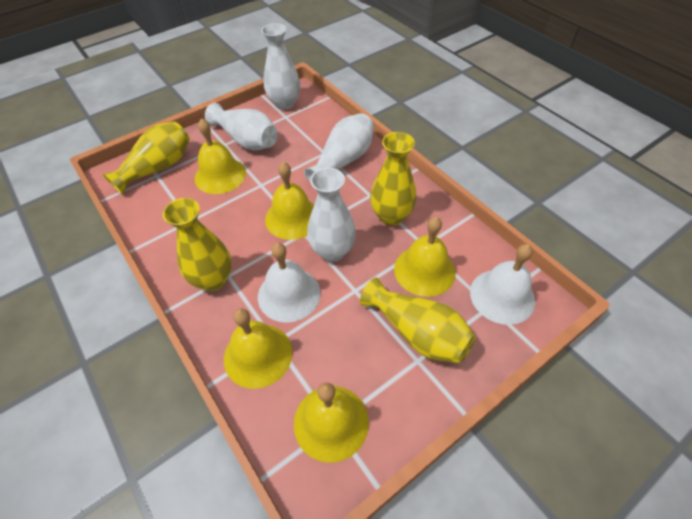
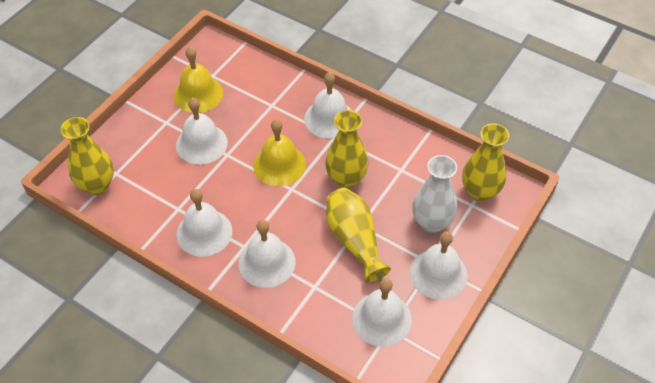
white bell: [258,243,321,323] [470,244,535,325] = 2 -> [176,98,228,165] [177,189,232,257] [239,220,296,288] [304,72,351,139] [352,278,412,347] [410,231,468,300] = 6
white vase: [205,103,278,150] [261,23,300,110] [304,113,374,183] [307,168,356,262] = 4 -> [412,155,457,233] = 1
yellow bell: [195,118,246,194] [224,308,292,389] [265,162,314,240] [294,382,369,463] [394,217,455,297] = 5 -> [174,47,223,113] [253,119,306,186] = 2

